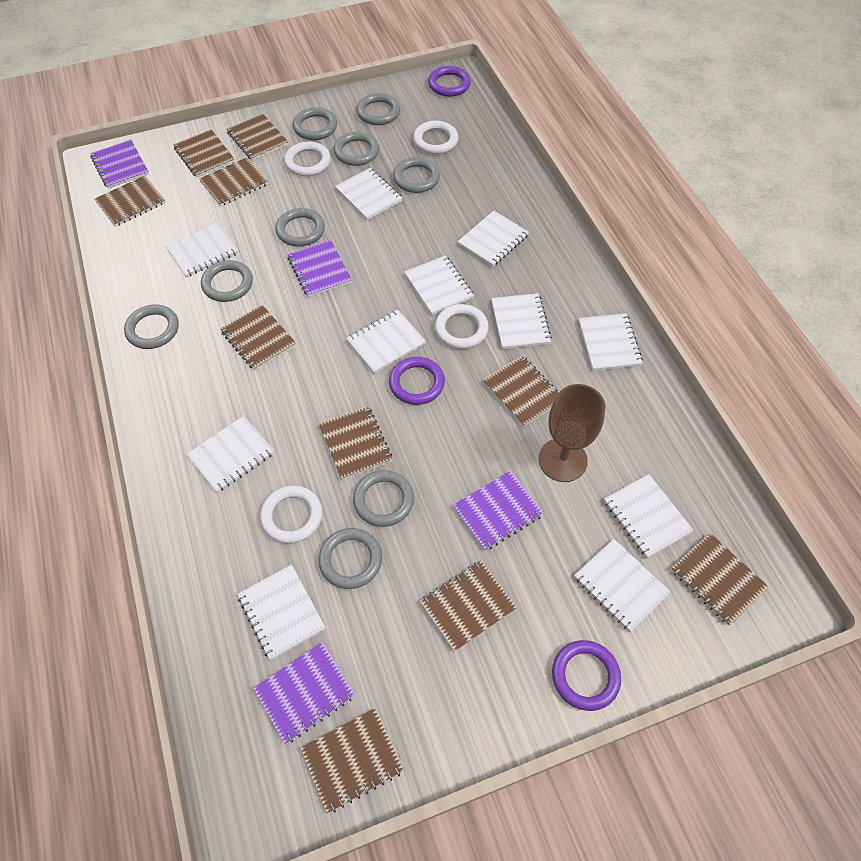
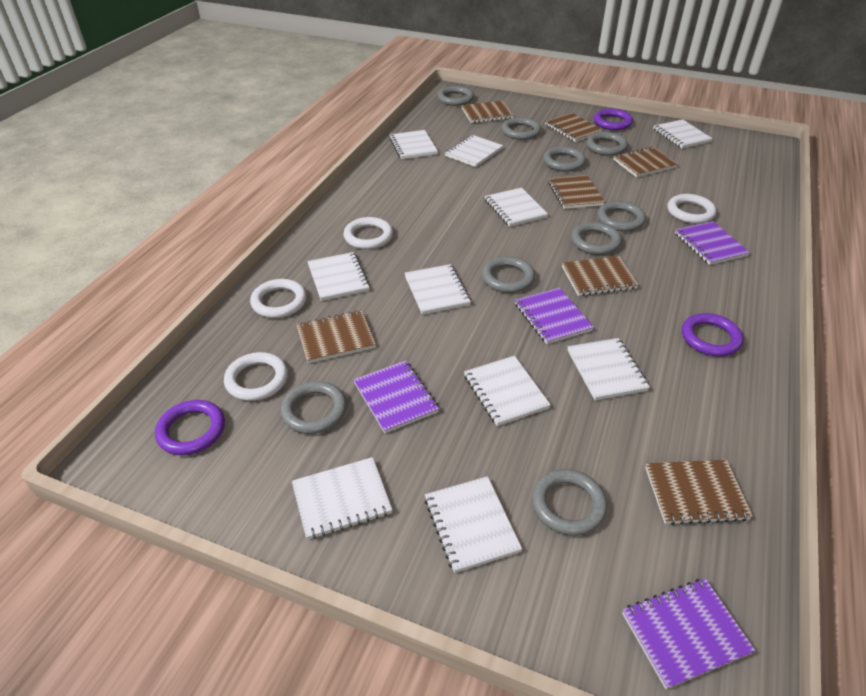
brown goblet: [538,384,605,482] = 1 -> none = 0
brown notebook: [95,176,166,227] [173,129,235,178] [199,157,268,207] [220,305,296,371] [227,113,288,161] [300,708,405,813] [318,405,392,480] [419,561,517,652] [483,355,559,427] [671,533,769,625] = 10 -> [296,310,376,363] [461,101,514,123] [545,113,603,142] [548,175,605,209] [562,256,638,296] [613,147,678,177] [645,460,753,525] = 7
white notebook: [165,223,239,278] [186,416,274,493] [238,564,326,660] [335,168,403,220] [346,310,426,374] [404,255,474,315] [458,211,529,267] [491,293,552,349] [574,539,671,632] [579,313,643,371] [604,474,694,558] = 11 -> [292,457,392,540] [307,252,370,301] [389,130,438,159] [405,264,471,315] [425,476,522,573] [445,135,503,167] [464,356,551,426] [485,187,548,227] [568,338,650,400] [653,119,713,148] = 10

